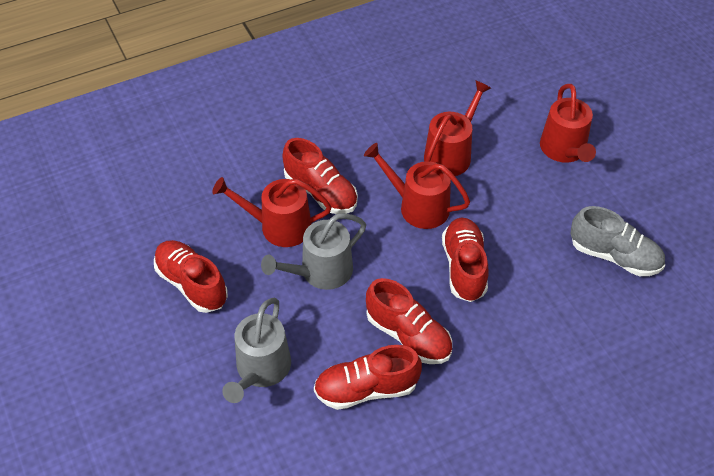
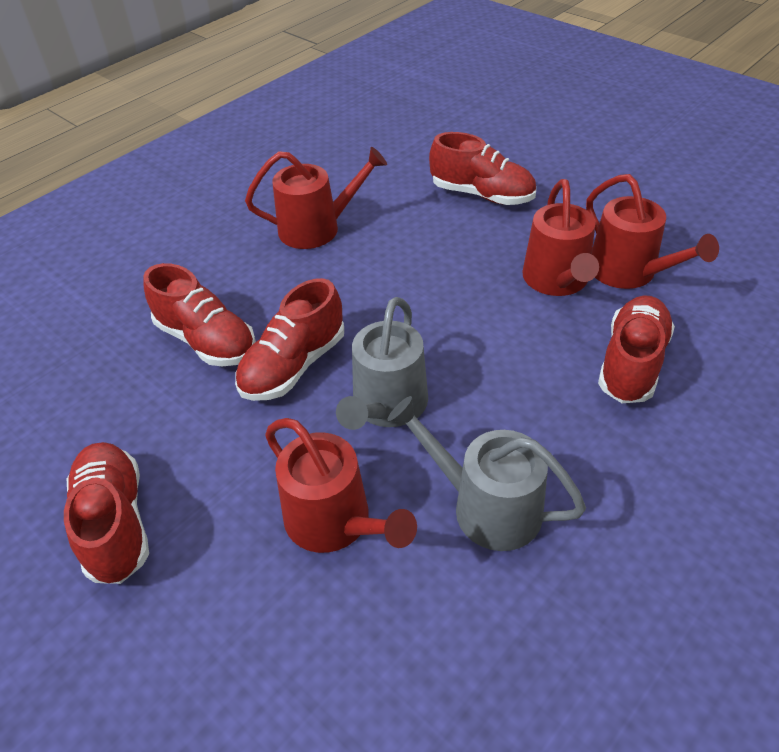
grey shoe: [570,206,665,276] = 1 -> none = 0

